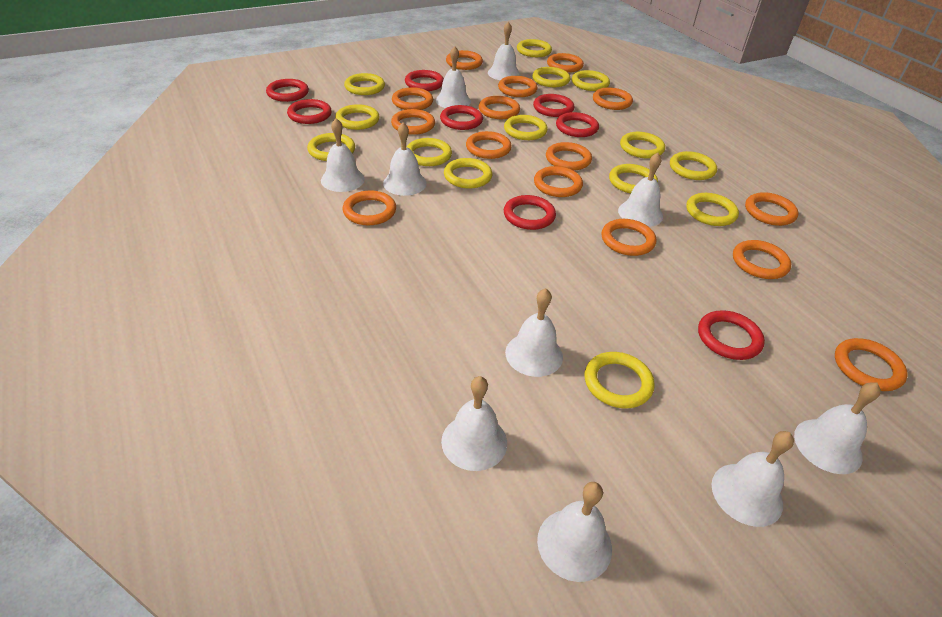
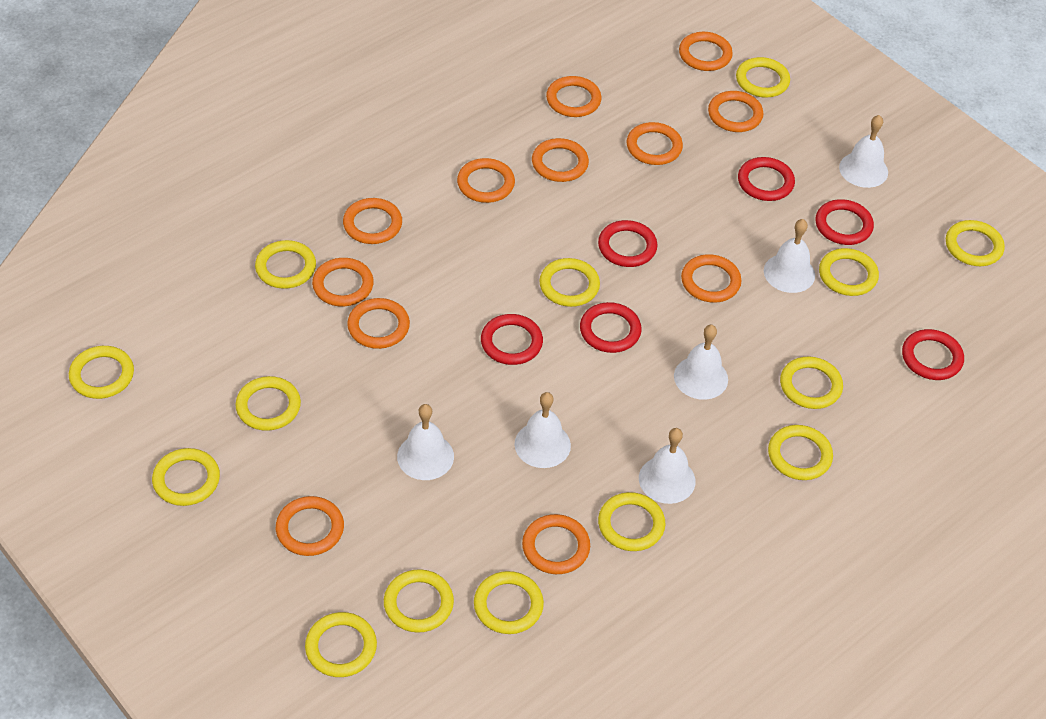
orange ring: [343,190,396,225] [391,109,435,135] [392,87,433,110] [446,50,483,70] [466,131,512,159] [479,96,520,119] [498,76,538,97] [534,166,583,197] [546,142,592,170] [547,53,584,73] [593,87,633,110] [601,219,656,256] [733,240,791,279] [745,192,798,226] [835,338,908,391] = 15 -> [276,496,344,556] [312,258,374,306] [343,198,402,244] [347,298,410,349] [457,158,515,203] [522,514,590,574] [532,138,589,182] [546,76,602,117] [627,122,683,165] [679,32,733,71] [681,254,741,303] [708,91,764,132] = 12
red ring: [266,79,309,102] [287,99,332,124] [405,70,444,91] [440,105,483,130] [504,195,556,230] [533,94,574,117] [556,112,599,137] [698,310,765,360] = 8 -> [481,314,543,365] [580,302,642,353] [598,220,657,267] [738,157,795,201] [815,199,874,245] [902,329,964,380] = 6
white bell: [321,118,365,192] [383,122,427,196] [436,46,471,108] [441,376,507,471] [488,22,520,80] [505,288,563,377] [537,482,612,582] [618,153,663,227] [712,431,794,527] [794,382,881,474] = 10 -> [397,404,454,480] [515,392,571,468] [639,428,696,504] [674,325,728,400] [764,219,815,293] [839,115,888,188] = 6

